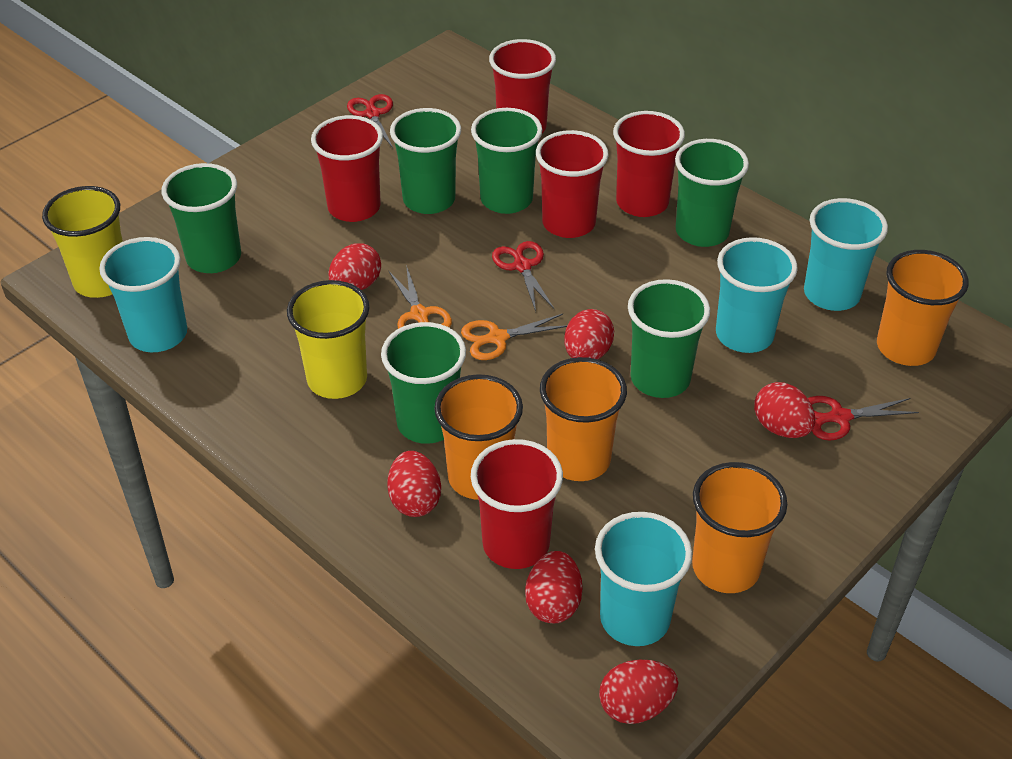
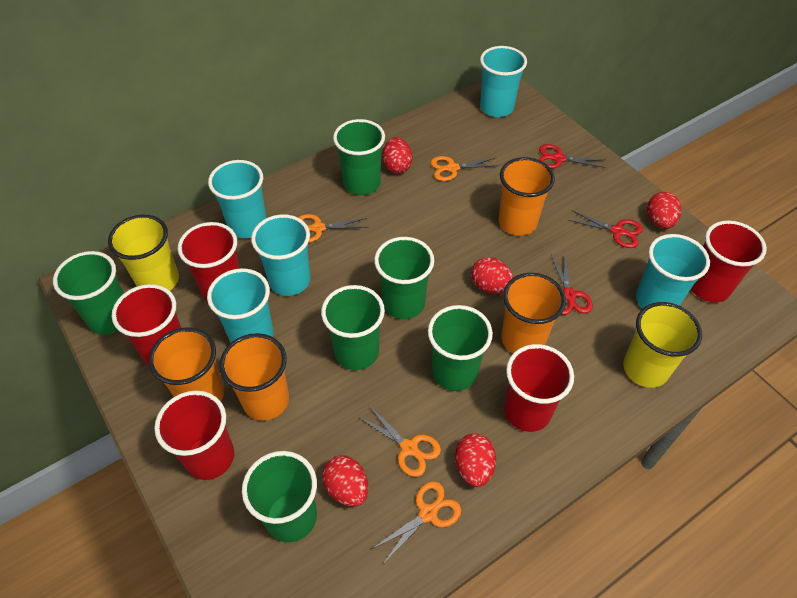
orange scissors: [388,265,452,329] [461,314,568,360] = 2 -> [298,214,368,243] [358,406,441,477] [372,481,461,564] [430,156,499,181] = 4
red egg: [329,243,381,290] [387,451,441,517] [525,551,582,623] [564,309,614,359] [599,660,678,724] [754,382,815,438] = 6 -> [322,455,369,507] [383,137,413,174] [455,433,496,487] [471,257,513,294] [647,192,681,229] = 5
turquoise cup: [99,237,187,352] [595,512,692,646] [716,237,798,353] [804,198,888,311] = 4 -> [207,268,273,343] [208,160,267,238] [251,214,311,296] [480,46,527,117] [636,234,710,309] = 5

